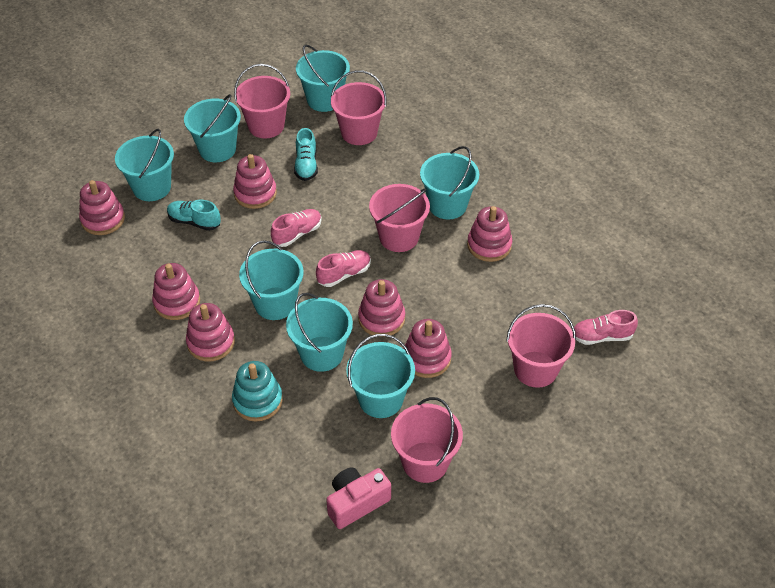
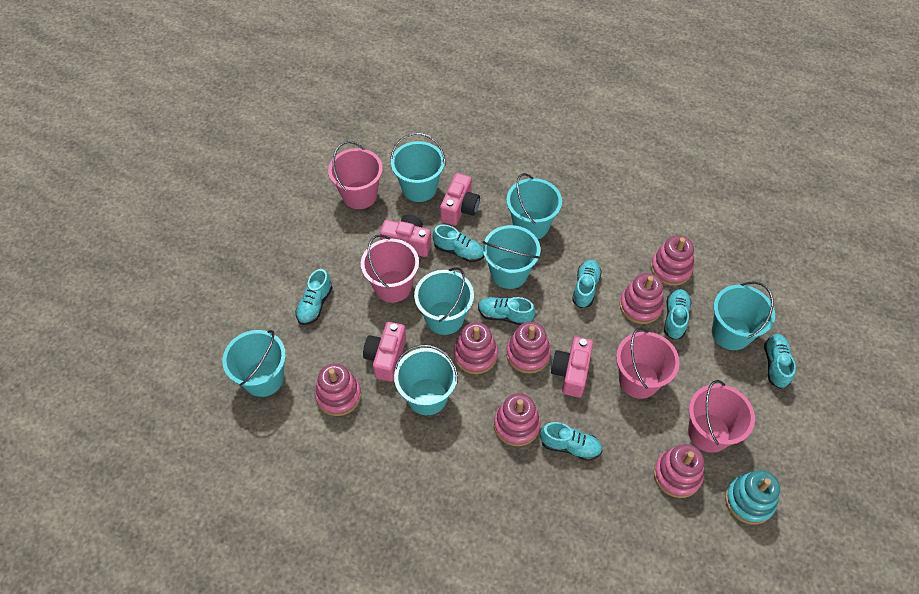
pink bucket: [234,64,290,138] [331,70,387,145] [369,184,430,252] [391,397,463,483] [506,304,576,388] = 5 -> [328,141,383,209] [361,234,419,303] [616,327,680,399] [688,380,755,453] = 4
pink camera: [326,467,391,529] = 1 -> [363,322,406,382] [380,215,431,257] [440,173,480,226] [551,337,593,397] = 4
pink shoe: [271,209,322,247] [316,250,371,287] [574,310,638,345] = 3 -> none = 0
turquoise shoe: [167,200,221,231] [294,128,318,181] = 2 -> [296,269,333,325] [432,225,484,262] [478,297,535,325] [540,422,602,461] [572,260,602,308] [664,289,692,340] [764,334,796,389] = 7

